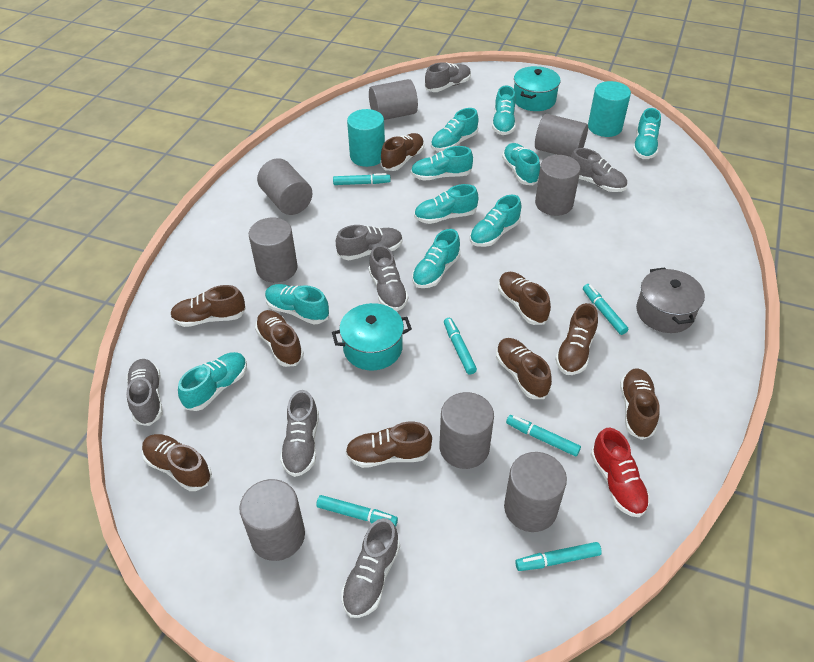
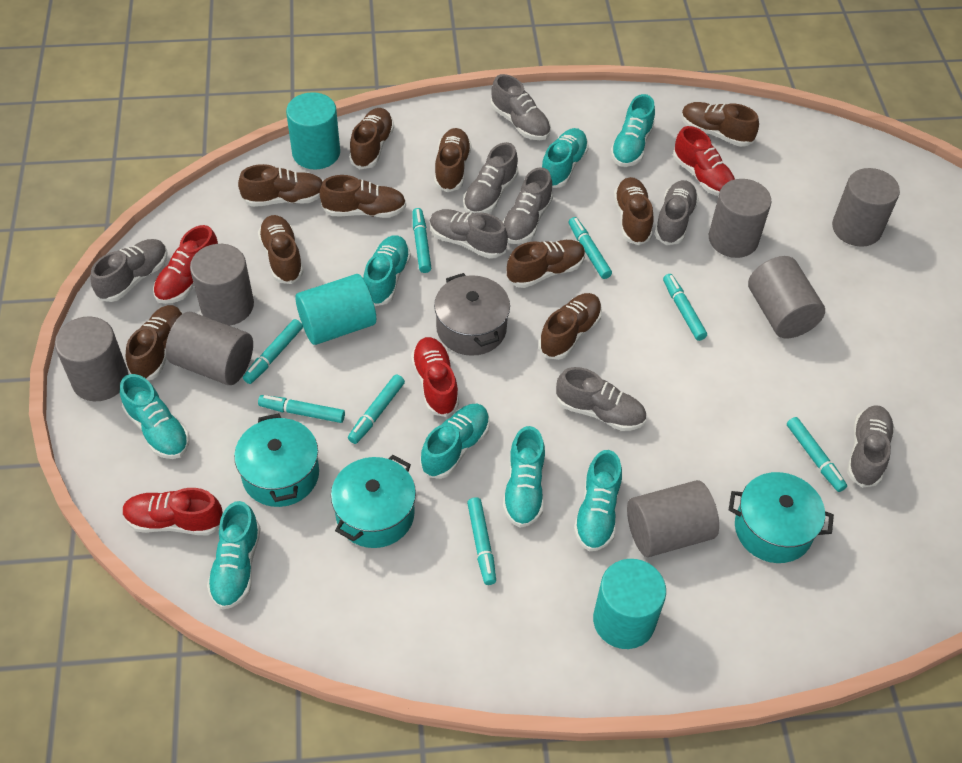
brown shoe: [142,434,212,491] [170,285,246,327] [255,310,304,367] [345,422,432,468] [380,133,424,171] [496,338,552,399] [498,272,551,325] [555,303,598,375] [620,368,659,440] = 9 -> [126,305,183,380] [238,164,323,207] [258,215,304,284] [319,175,406,218] [349,108,394,169] [434,128,472,192] [507,240,585,288] [539,293,602,360] [614,177,654,245] [681,102,759,147] = 10
grey cylinder: [239,479,305,561] [249,218,298,283] [257,158,313,215] [369,79,418,120] [440,392,494,469] [504,452,567,532] [535,114,588,157] [535,155,580,216] = 8 -> [55,317,128,401] [165,312,253,385] [190,244,254,326] [627,480,719,557] [709,179,772,258] [748,256,825,339] [832,168,900,247] = 7
grey shoe: [126,359,163,426] [280,390,319,477] [336,225,403,260] [341,518,400,618] [369,245,409,311] [425,62,471,92] [570,148,627,192] = 7 -> [90,239,168,302] [430,209,508,259] [463,142,519,213] [491,74,551,140] [503,167,553,244] [556,367,646,431] [654,180,699,245] [847,405,895,488] = 8
red shoe: [591,428,650,517] = 1 -> [122,488,223,536] [153,225,218,304] [411,337,459,417] [673,126,735,196] = 4
turquoise cylinder: [347,109,385,167] [588,81,631,137] = 2 -> [286,92,340,170] [295,274,376,345] [593,559,666,649] = 3
turquoise marker: [316,495,398,527] [333,173,391,185] [444,318,477,375] [506,415,581,457] [515,542,602,571] [583,284,628,335] = 6 -> [243,319,303,384] [258,395,345,423] [348,374,405,444] [412,208,431,273] [467,497,496,585] [569,217,612,279] [663,274,707,341] [787,417,847,492] = 8
turquoise pot: [332,303,412,370] [514,66,561,111] = 2 -> [234,413,319,507] [331,455,416,548] [729,472,834,563] = 3
turquoise shoe: [178,352,247,411] [265,284,329,324] [411,146,473,180] [412,229,461,288] [414,184,478,224] [431,108,479,151] [470,195,521,247] [492,85,516,135] [502,143,540,185] [633,108,661,159] = 10 -> [120,374,189,459] [207,501,261,609] [363,235,411,306] [420,404,490,479] [503,426,545,528] [542,128,589,188] [574,450,622,551] [610,94,655,167] = 8

